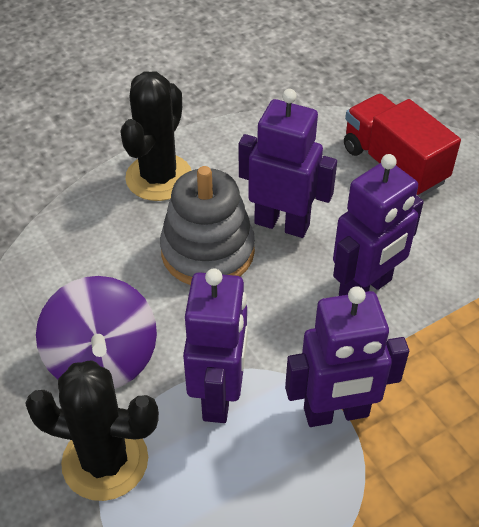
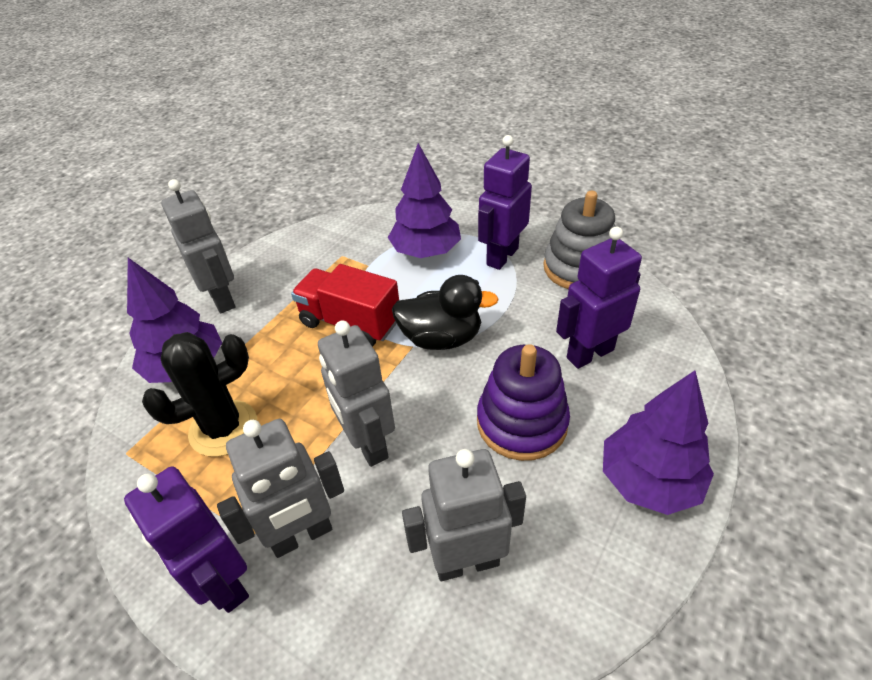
black cactus: [25,361,159,501] [120,71,192,201] = 2 -> [142,332,257,457] = 1
black duck: none = 0 -> [392,275,499,350] = 1
grey robot: none = 0 -> [161,179,235,313] [217,419,344,558] [318,320,395,467] [402,449,526,581] = 4
purple robot: [183,268,248,423] [239,89,337,238] [285,286,409,427] [333,154,424,296] = 4 -> [124,466,249,613] [478,135,532,270] [556,227,642,369] = 3
purple spinning top: [36,276,157,389] = 1 -> none = 0
purple stacking toy: none = 0 -> [477,344,570,461] = 1
purple tree: none = 0 -> [127,258,222,383] [388,143,461,258] [603,371,714,515] = 3

